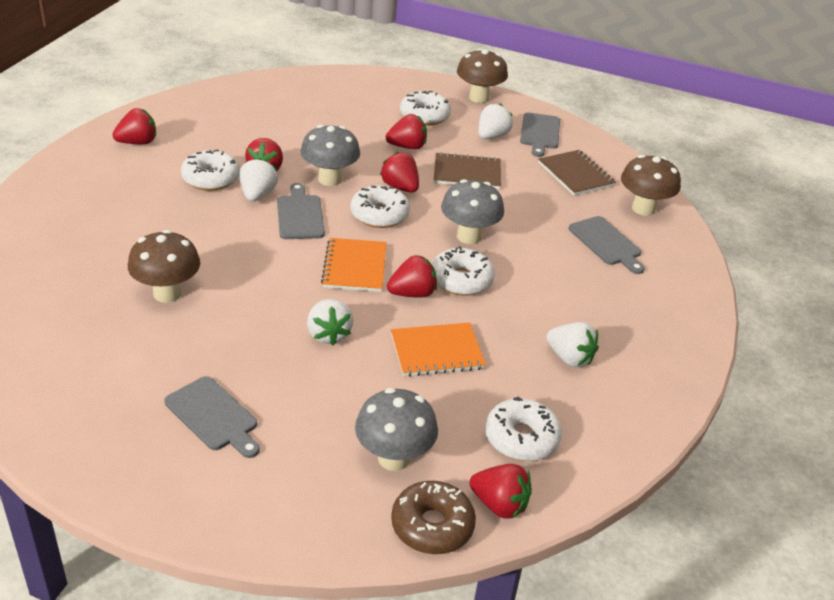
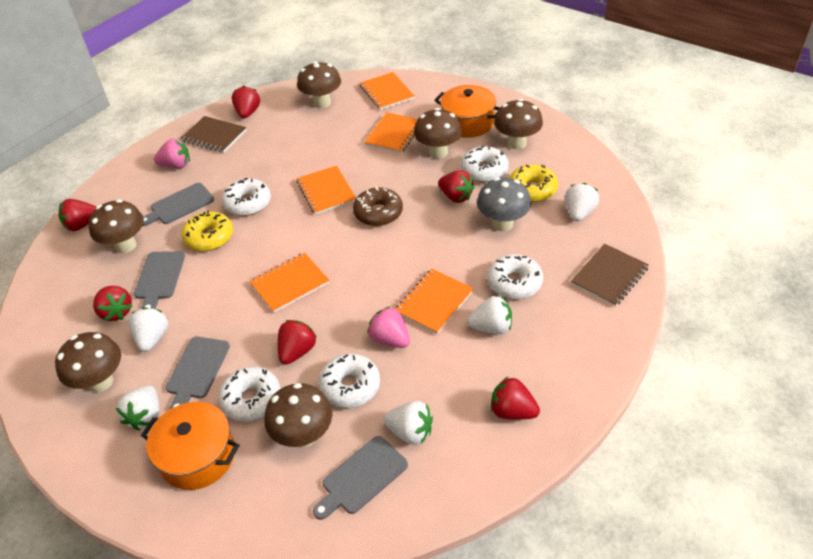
brown mushroom: [128,230,200,303] [457,49,508,103] [621,155,681,216] = 3 -> [55,332,121,392] [88,199,144,253] [265,383,332,448] [297,61,341,108] [414,108,462,159] [494,99,543,149] = 6
grey mushroom: [301,125,360,186] [355,388,438,471] [441,179,504,244] = 3 -> [477,177,531,232] = 1
orange notebook: [321,238,386,292] [391,322,486,377] = 2 -> [249,253,329,313] [296,166,356,215] [359,72,414,110] [364,112,417,154] [396,269,474,334] = 5
orange pot: none = 0 -> [141,402,240,490] [434,85,500,138] = 2
pink strawberry: none = 0 -> [154,138,190,169] [367,306,410,348] = 2
white strawberry: [239,158,278,202] [307,299,353,345] [478,103,513,139] [546,322,599,368] = 4 -> [116,386,159,431] [129,307,168,352] [384,401,433,445] [467,296,512,334] [565,183,599,221] = 5
yellow donut: none = 0 -> [182,210,233,251] [509,164,558,202] = 2

